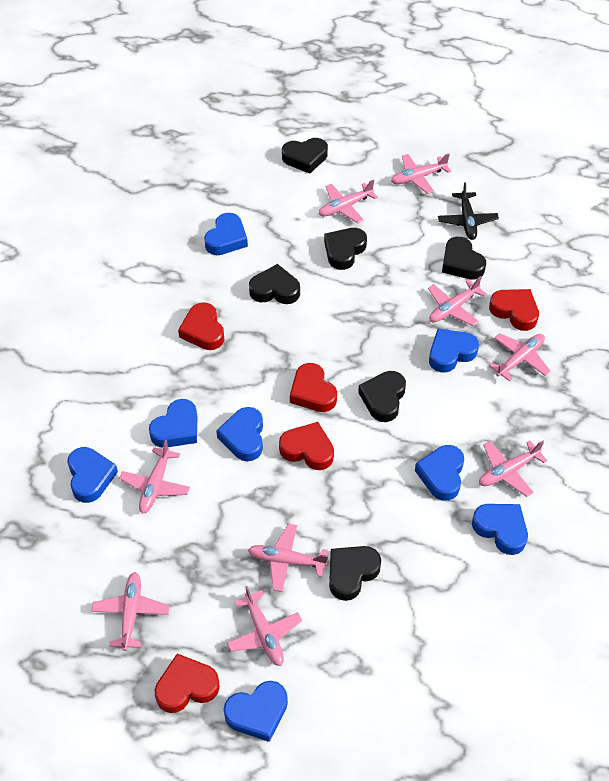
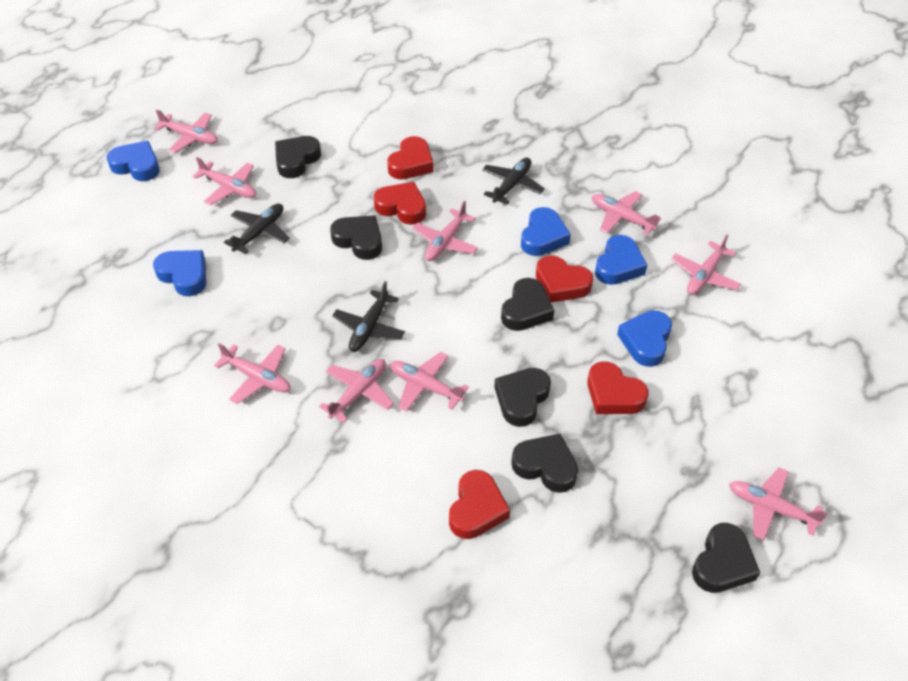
black plane: [438,182,499,240] = 1 -> [224,203,290,254] [332,281,405,352] [482,158,544,204] = 3
blue heart: [67,447,118,503] [149,399,197,447] [204,213,248,255] [216,407,263,461] [223,681,288,742] [415,445,464,501] [429,329,479,373] [472,504,528,555] = 8 -> [107,141,160,181] [153,250,206,296] [521,207,571,256] [595,235,647,285] [617,310,672,367] = 5

